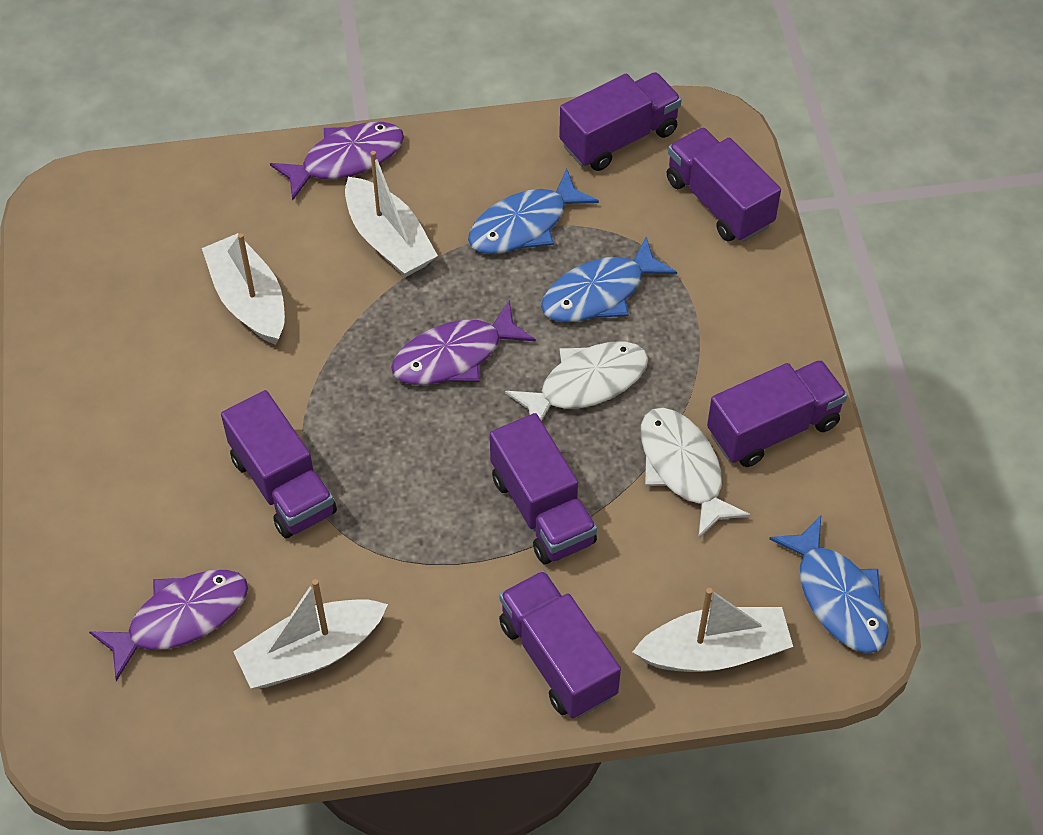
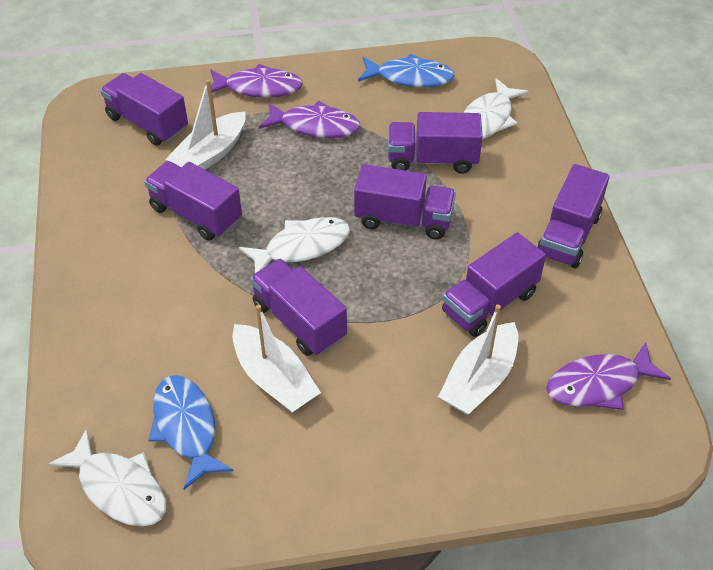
blue fish: [468,169,599,254] [541,237,677,322] [769,516,889,653] = 3 -> [148,375,233,490] [358,54,455,87] = 2
purple truck: [221,390,337,538] [490,413,597,564] [499,571,621,718] [559,72,682,171] [667,127,781,242] [707,360,847,467] = 6 -> [100,73,188,146] [144,161,242,240] [250,259,347,356] [354,164,456,239] [388,112,483,174] [442,232,546,337] [537,164,610,268] = 7
white boat: [202,233,285,345] [233,579,388,689] [345,151,438,277] [633,588,793,672] = 4 -> [166,79,246,170] [232,304,321,412] [438,304,518,415] = 3
white fish: [505,341,648,421] [641,408,751,539] = 2 -> [48,428,166,527] [239,217,350,273] [463,78,529,140] = 3

